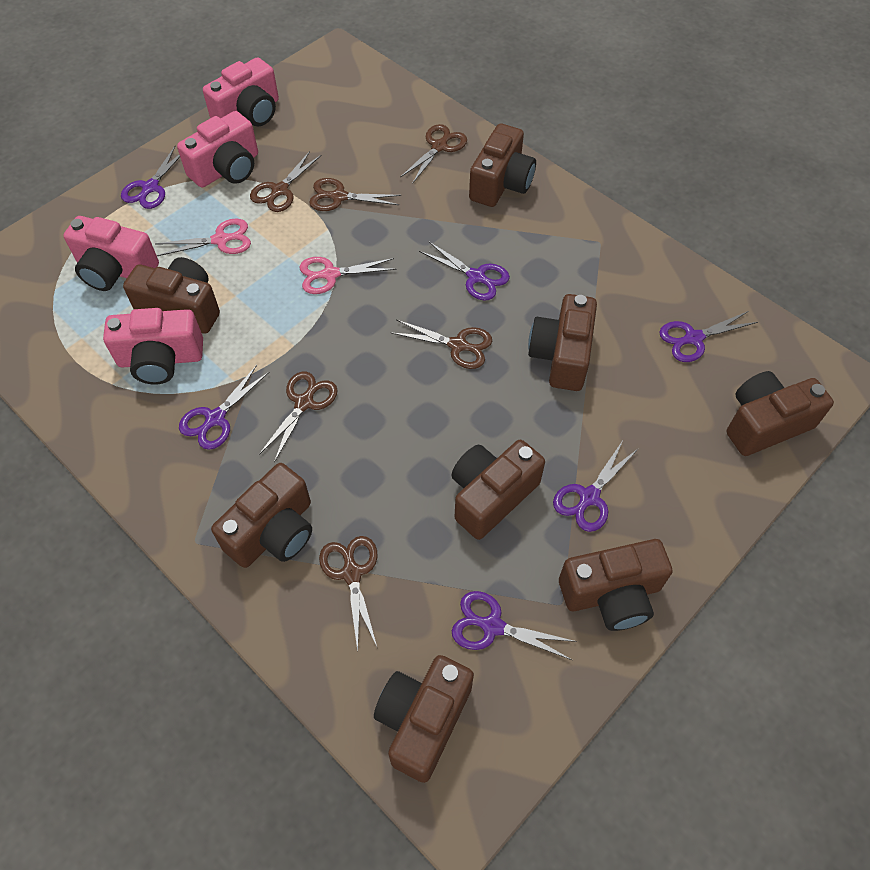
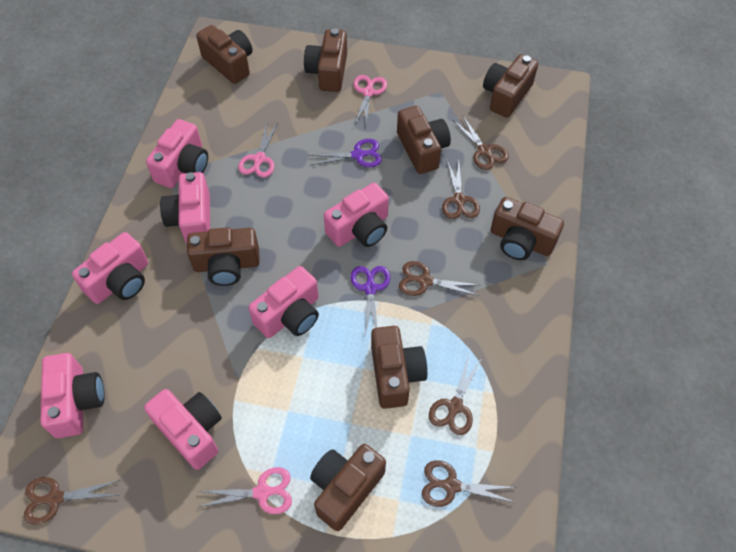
pink camera: [63,216,159,291] [103,308,203,384] [177,111,258,188] [203,57,279,127] = 4 -> [40,353,105,438] [72,232,148,304] [144,389,222,470] [146,119,208,188] [160,172,210,243] [249,266,319,338] [324,183,389,247] = 7
pink scissors: [155,219,251,256] [300,257,397,294] = 2 -> [198,467,292,514] [238,123,278,178] [353,75,387,124] = 3
purple scissors: [121,146,180,209] [179,365,269,450] [419,241,510,301] [452,591,577,660] [553,441,639,532] [659,311,758,362] = 6 -> [308,139,382,167] [351,266,390,338] = 2

